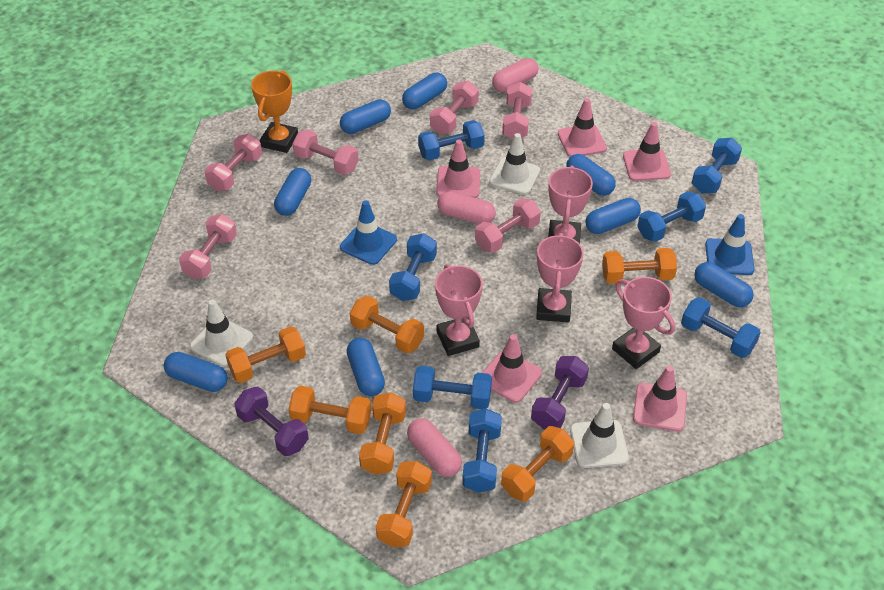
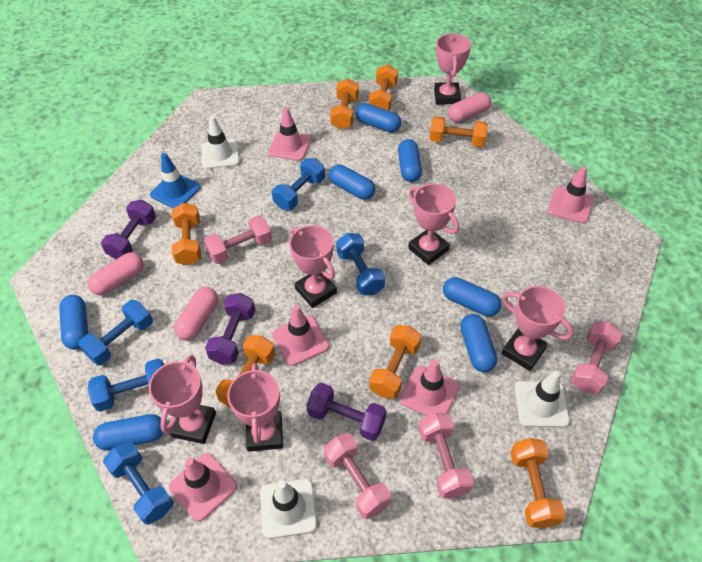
blue capsule: [164,352,227,392] [274,168,311,216] [340,99,391,134] [347,338,385,396] [402,73,447,109] [567,154,616,196] [585,198,641,234] [694,262,754,307] = 8 -> [59,295,88,350] [93,414,163,451] [329,164,375,200] [355,103,401,132] [398,139,422,182] [443,277,501,317] [460,314,497,372] = 7
blue dumbbell: [389,233,437,301] [413,366,492,409] [418,120,485,161] [462,408,502,493] [637,191,706,242] [681,297,761,358] [692,138,742,193] = 7 -> [78,300,153,365] [88,359,164,412] [103,441,173,525] [272,158,325,210] [336,233,385,295] = 5
blue traffic cone: [340,200,397,265] [705,214,755,275] = 2 -> [150,153,201,208] = 1
orange trophy: [251,71,298,153] = 1 -> none = 0
pink dumbbell: [179,214,237,279] [205,134,262,191] [293,130,359,175] [430,81,479,134] [475,198,541,253] [502,82,532,139] = 6 -> [204,216,272,264] [324,433,391,519] [419,413,474,499] [571,321,622,394] = 4
pink trophy: [435,264,483,356] [536,233,584,323] [548,165,593,244] [612,277,675,369] = 4 -> [149,355,216,444] [227,363,283,452] [289,225,337,308] [408,183,459,265] [434,33,471,104] [502,286,574,371] = 6
purple dumbbell: [234,386,309,456] [531,356,589,429] = 2 -> [101,199,156,259] [205,293,255,365] [306,383,387,441] = 3

